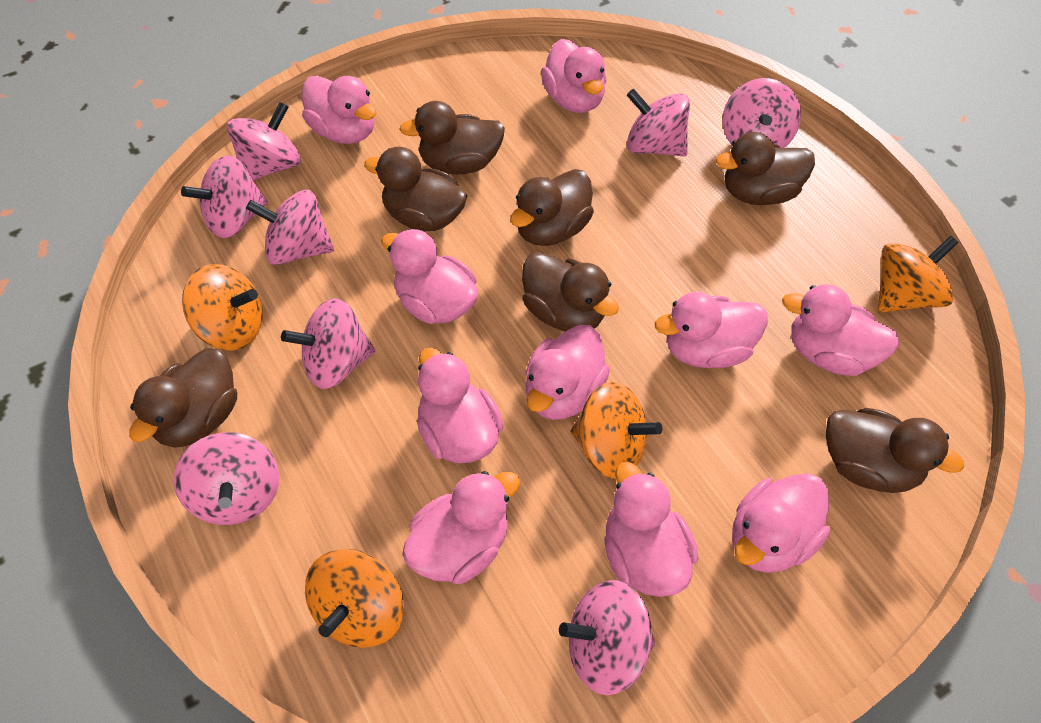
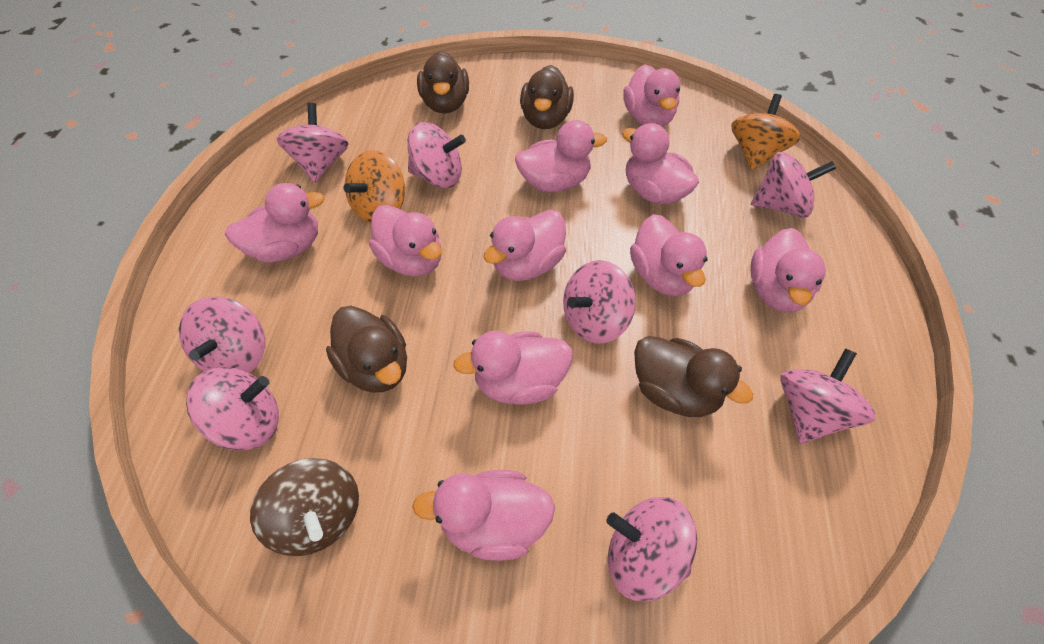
brown duck: [129,348,237,448] [364,147,468,232] [399,101,505,175] [510,169,594,246] [522,252,619,332] [716,132,815,205] [826,408,964,493] = 7 -> [326,306,407,393] [417,51,469,114] [520,65,574,129] [634,336,753,417] = 4
brown spinning top: none = 0 -> [250,458,359,556] = 1
orange spinning top: [182,264,263,350] [305,549,404,648] [570,381,662,479] [878,236,959,312] = 4 -> [343,150,405,223] [732,94,800,171] = 2

